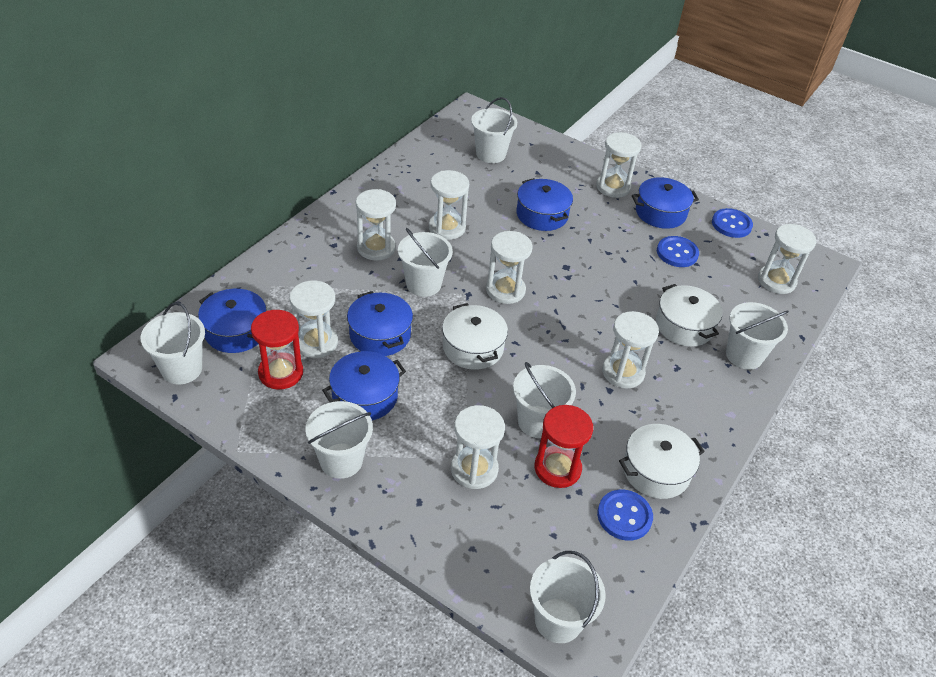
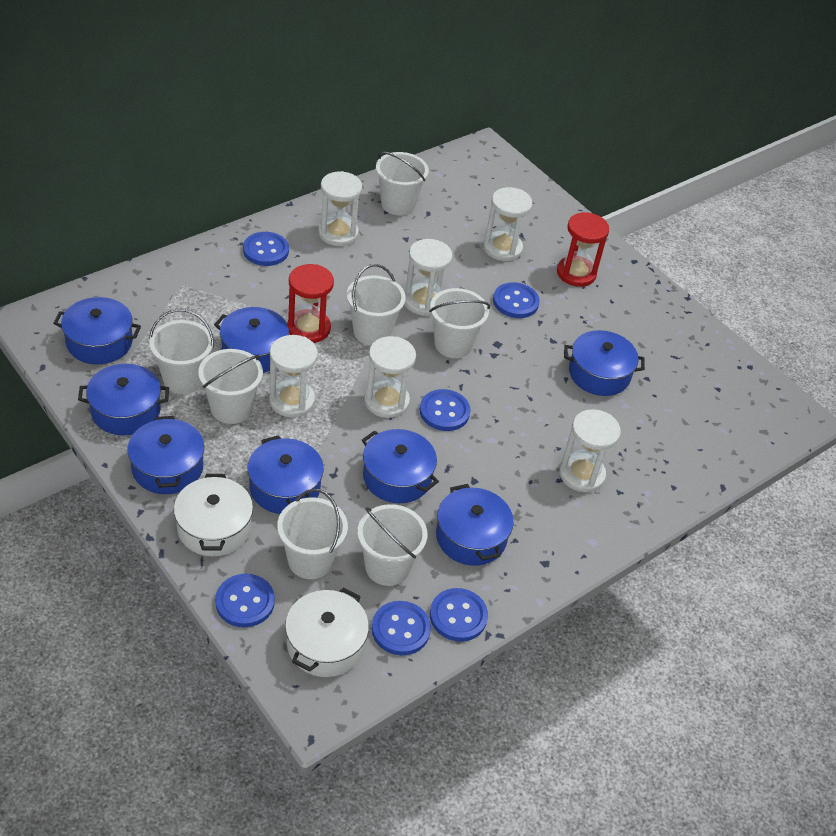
blue button: [597,490,653,541] [657,236,699,267] [712,208,753,238] = 3 -> [215,574,275,627] [243,232,289,266] [372,601,431,655] [420,389,471,431] [430,588,488,642] [493,282,540,318] = 6
blue pot: [198,289,267,353] [322,351,406,420] [347,291,413,356] [517,178,573,231] [632,177,699,229] = 5 -> [53,297,141,364] [78,364,169,436] [127,416,204,494] [214,307,289,373] [247,435,324,514] [362,429,439,503] [436,484,514,566] [564,330,645,396] = 8
white hourglass: [289,280,338,358] [356,189,396,261] [429,170,469,240] [451,405,505,489] [486,231,532,304] [596,132,642,198] [602,311,659,388] [758,224,816,294] = 8 -> [269,335,318,417] [318,171,362,246] [364,336,416,418] [405,239,452,316] [483,187,533,261] [559,409,621,492] = 6
white pot: [442,303,508,370] [619,424,705,499] [656,284,723,347] = 3 -> [174,474,253,556] [285,588,369,677] = 2

